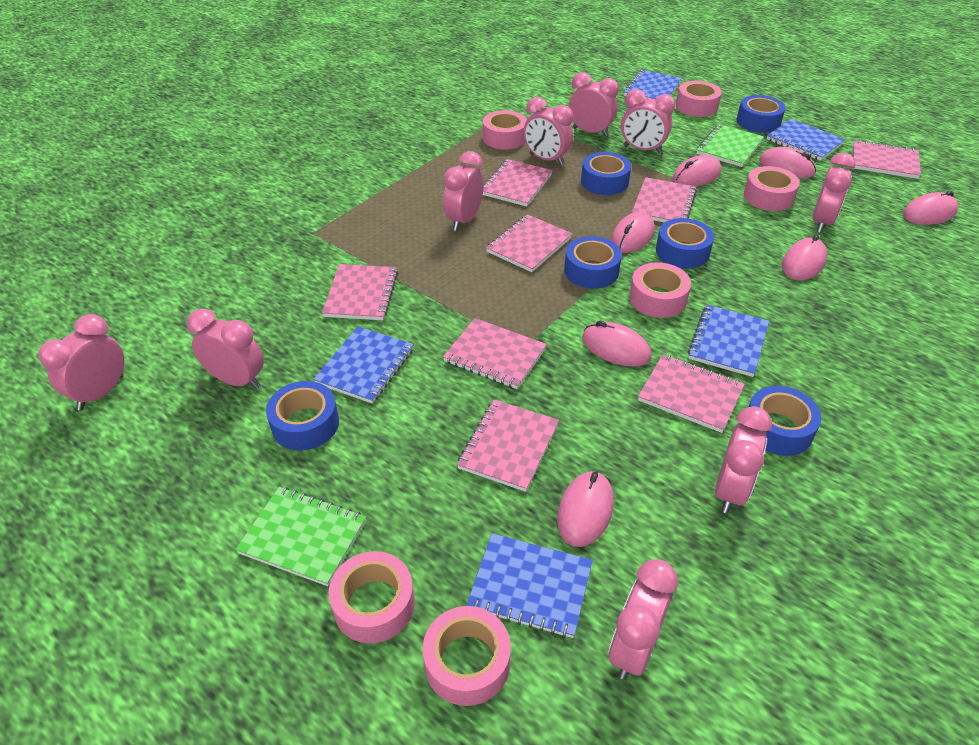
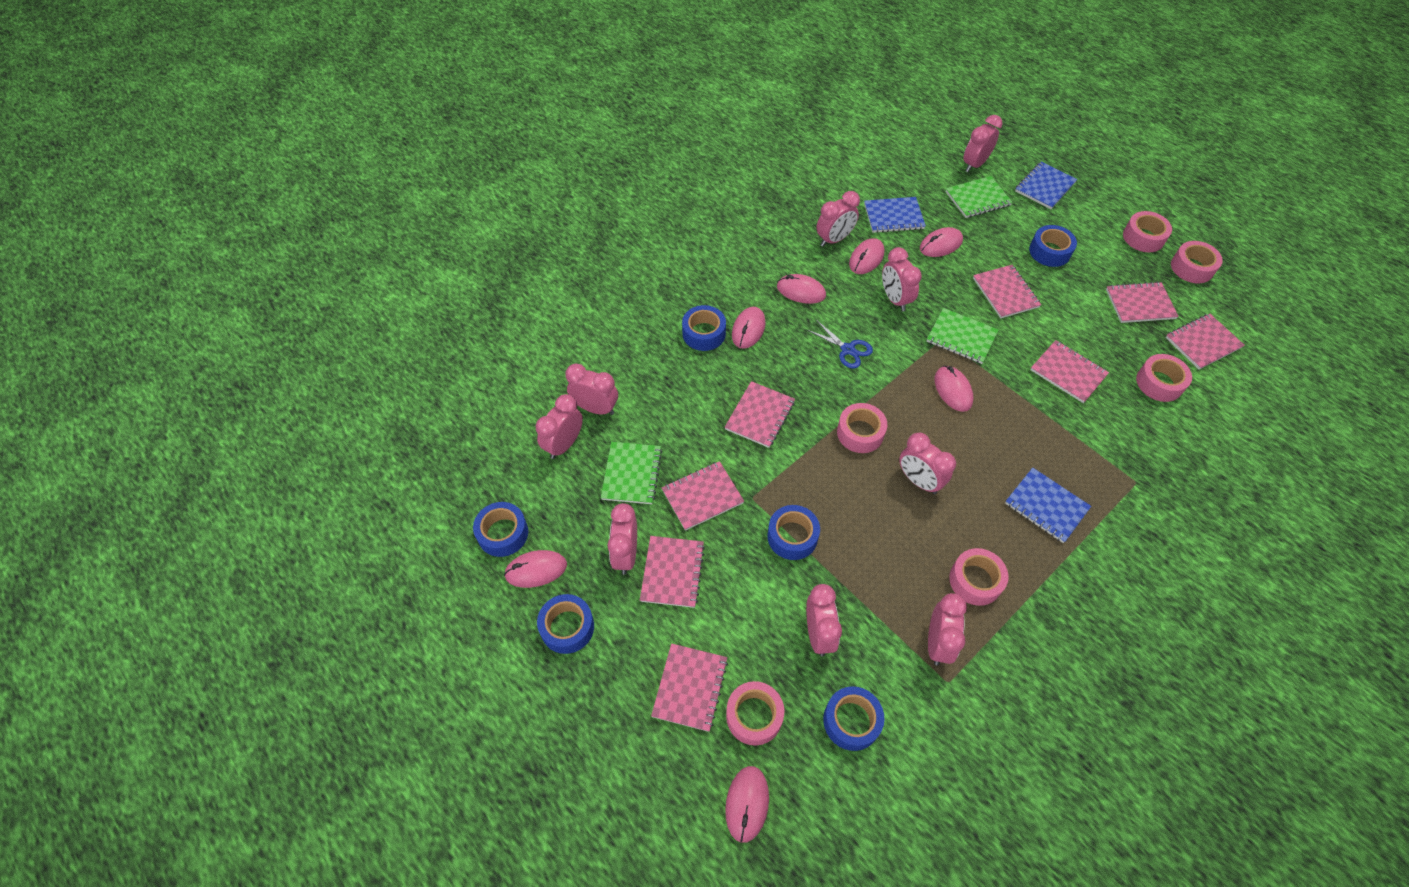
blue notebook: [313,326,414,404] [467,533,593,638] [624,70,682,99] [688,304,769,377] [767,119,845,161] = 5 -> [864,197,926,233] [1005,468,1091,543] [1015,162,1077,209] = 3
blue scissors: none = 0 -> [807,320,873,369] = 1
green notebook: [235,487,366,586] [697,124,764,167] = 2 -> [601,442,662,504] [927,308,999,364] [945,176,1013,218] = 3

